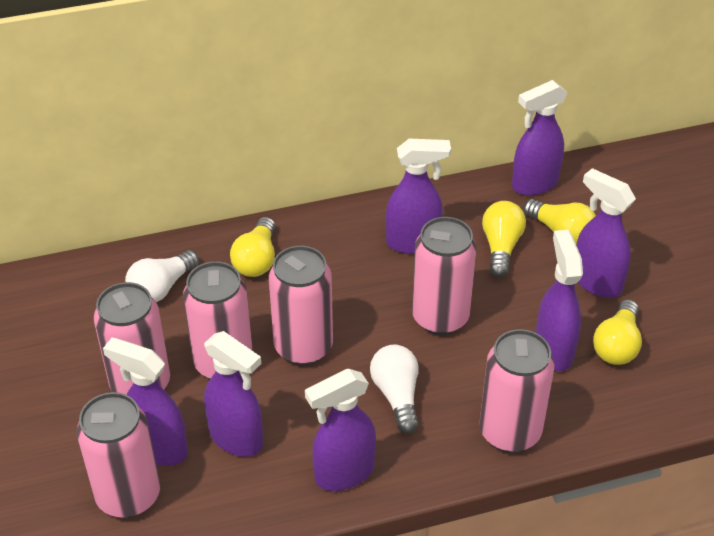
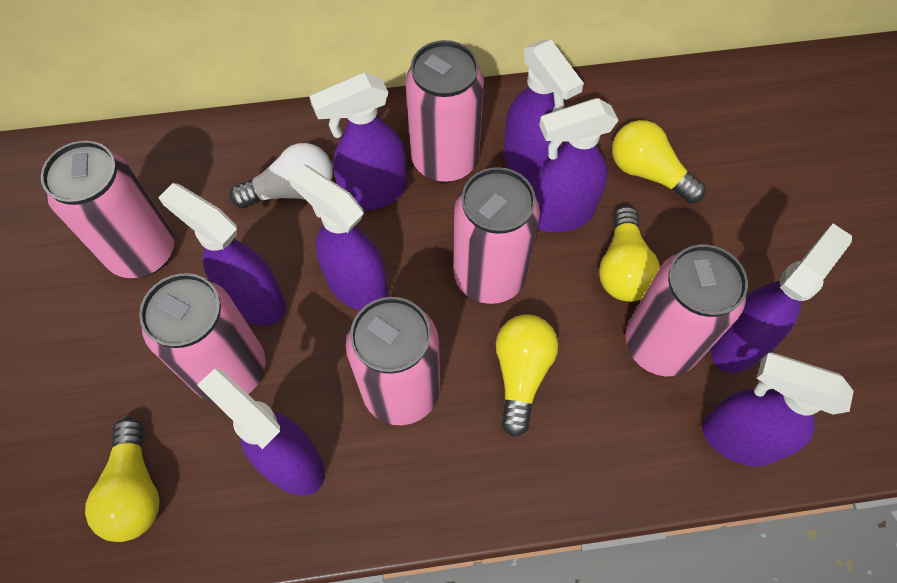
purple spray bottle: [103,338,188,466] [204,331,263,457] [305,369,376,491] [386,139,451,254] [512,80,567,196] [536,230,583,371] [576,168,636,298] = 7 -> [158,183,286,326] [197,369,325,496] [288,164,388,310] [309,72,407,211] [504,39,584,187] [533,98,619,232] [702,352,854,466] [711,224,852,373] = 8
white light bulb: [125,250,199,302] [370,345,419,434] = 2 -> [230,143,333,208] = 1

